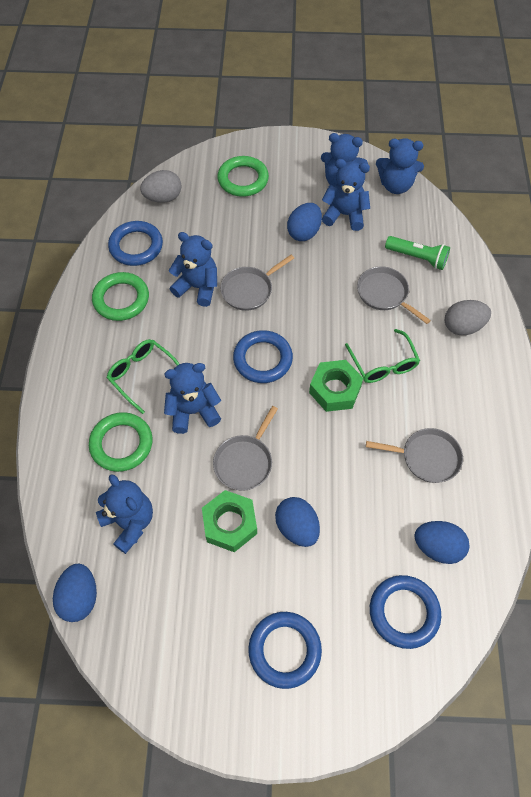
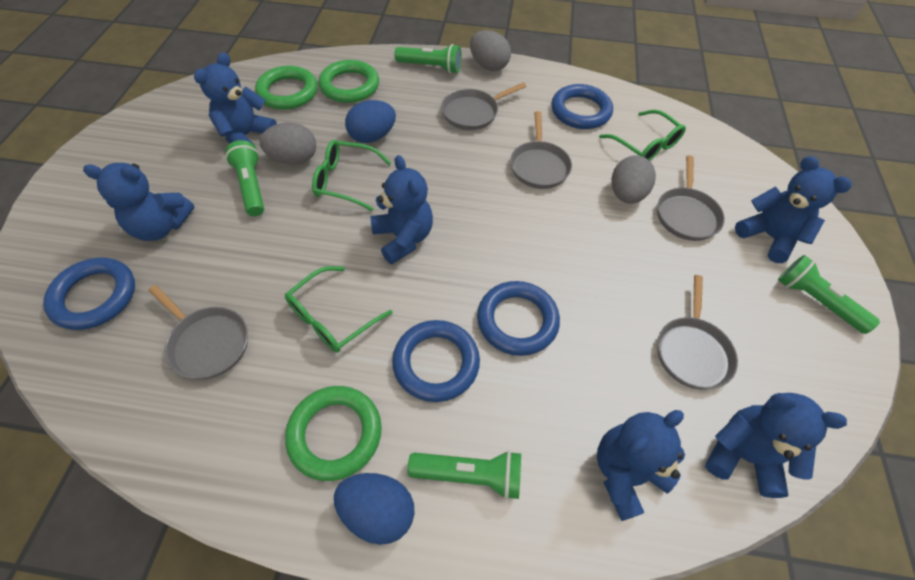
blue egg: [53,564,97,622] [275,497,320,547] [287,203,322,241] [414,521,469,564] = 4 -> [334,473,415,545] [345,100,396,143] = 2
green flashlight: [385,236,450,270] = 1 -> [225,140,264,216] [394,44,462,74] [407,450,521,500] [778,255,880,334] = 4
green glasses: [107,339,179,414] [345,329,420,383] = 2 -> [285,266,393,352] [312,140,391,211] [599,110,686,161] = 3
green nut: [202,490,257,552] [309,360,363,412] = 2 -> none = 0
grey egg: [140,170,182,203] [445,300,491,335] = 2 -> [259,122,316,164] [470,30,511,71] [612,155,656,204] = 3
grey pan: [213,406,278,491] [220,255,294,311] [357,266,431,324] [366,428,463,483] = 4 -> [148,285,248,379] [441,82,527,130] [510,111,572,189] [657,155,725,241] [657,275,738,390] = 5

